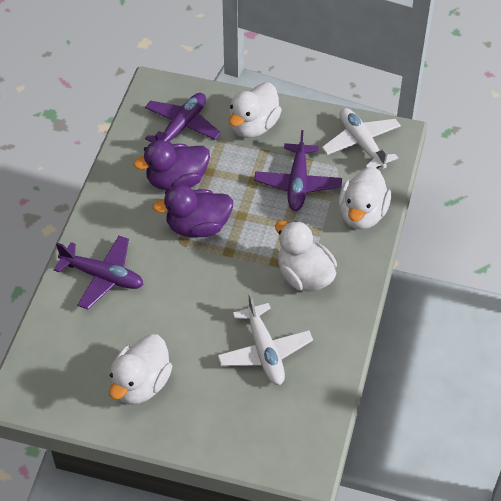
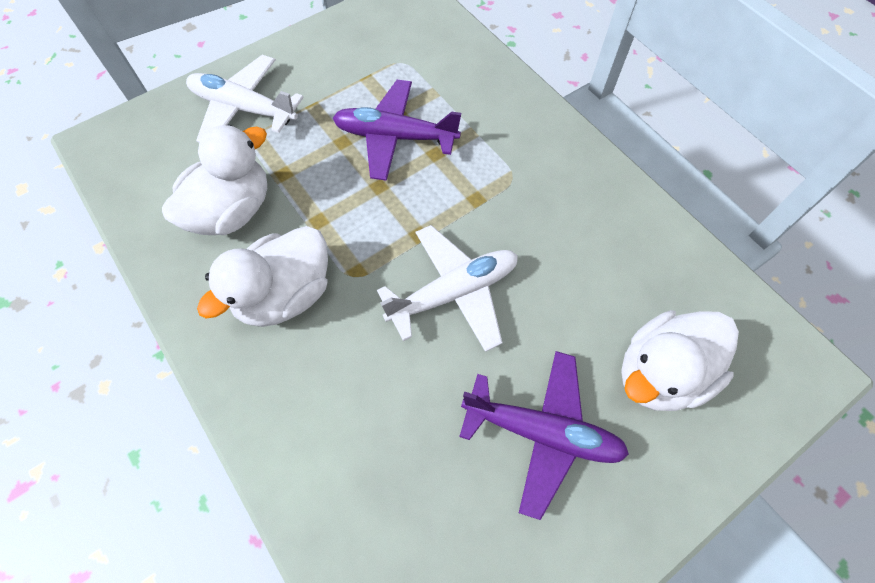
purple duck: [133,140,210,190] [152,185,233,238] = 2 -> none = 0
purple plane: [54,236,144,309] [145,93,221,145] [254,130,342,211] = 3 -> [333,80,461,181] [459,351,629,520] = 2
white duck: [109,334,172,405] [229,83,282,138] [275,221,337,292] [338,166,391,229] = 4 -> [162,124,267,235] [197,226,328,327] [621,310,739,411] = 3

